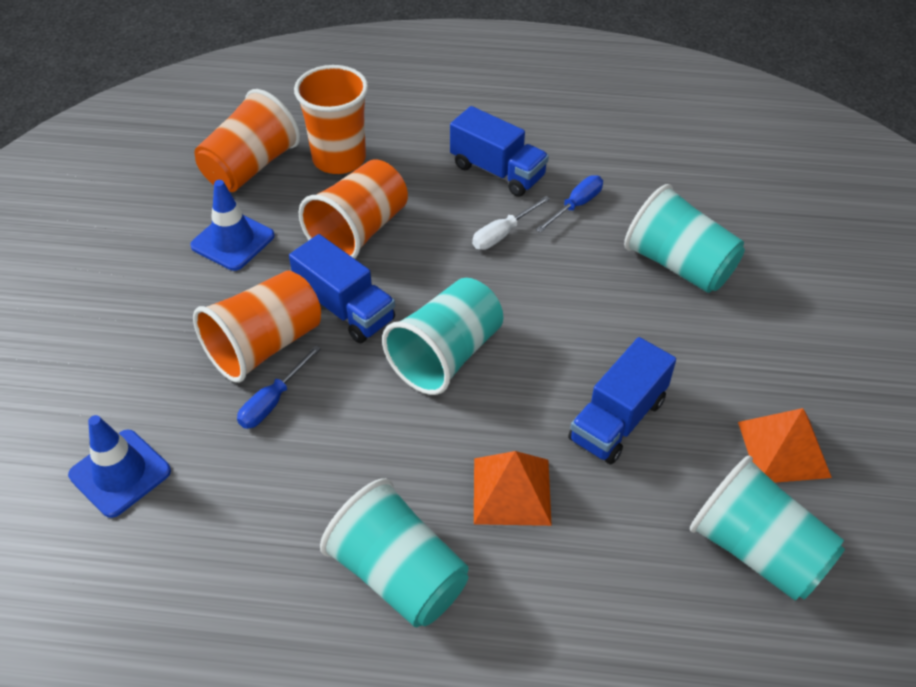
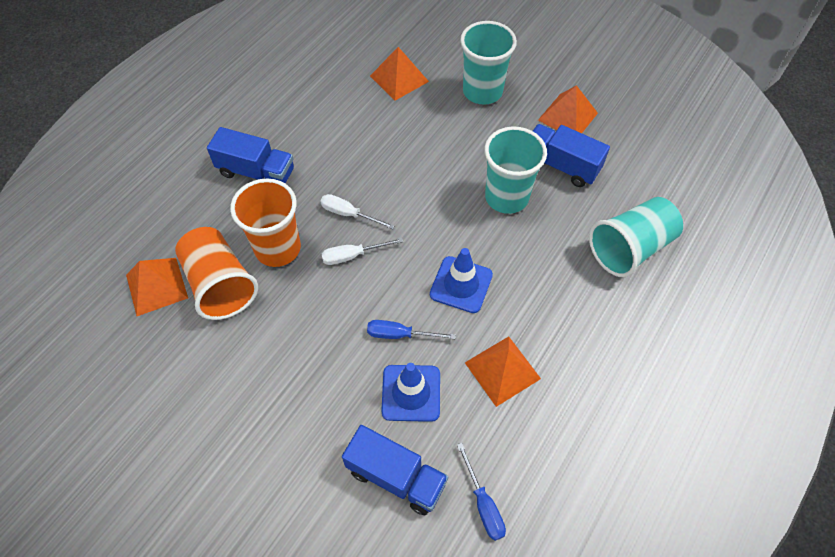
orange cup: [193,271,321,383] [194,89,300,192] [294,65,368,174] [299,159,408,259] = 4 -> [175,227,258,320] [230,179,301,267] = 2
orange pyramid: [474,451,552,526] [738,408,832,483] = 2 -> [126,258,188,316] [370,47,429,101] [465,336,541,407] [538,85,598,133] = 4
turquoise cup: [320,478,469,627] [382,278,503,395] [624,184,745,293] [690,456,845,601] = 4 -> [460,21,517,105] [484,127,547,214] [589,197,683,277] = 3
white screwdriver: [472,196,550,250] = 1 -> [320,194,395,229] [321,238,403,265] = 2

